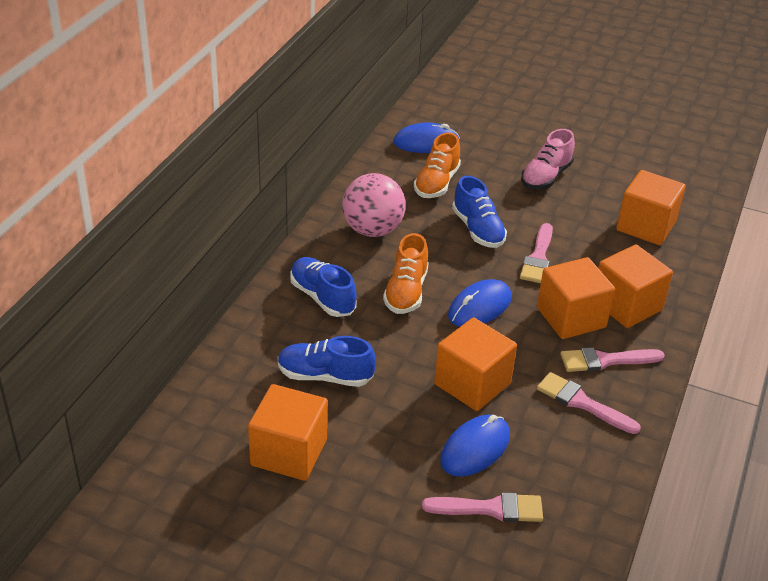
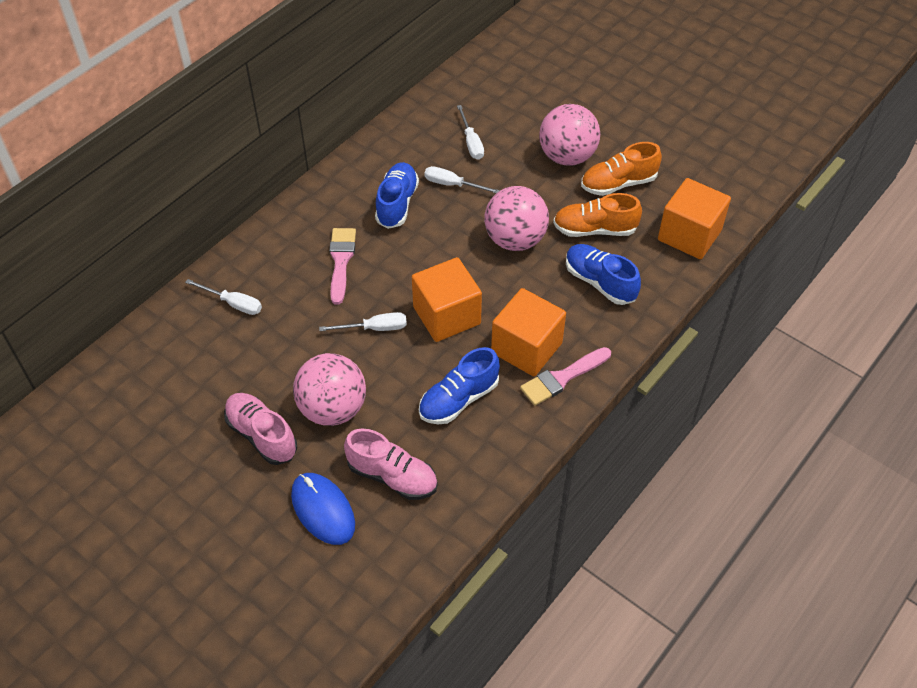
blue mouse: [393,122,460,153] [440,414,510,477] [448,279,512,327] = 3 -> [291,473,355,545] = 1
orange cube: [248,384,328,481] [434,318,517,411] [537,257,615,339] [598,245,673,328] [616,170,686,245] = 5 -> [412,257,482,342] [491,288,566,376] [658,178,731,259] = 3
pink ball: [342,173,406,237] = 1 -> [293,353,366,426] [484,186,549,251] [539,104,600,166] = 3
pink brush: [422,492,543,522] [520,223,553,283] [537,372,641,434] [560,347,665,372] = 4 -> [329,228,356,305] [520,347,611,406] = 2
pink shoe: [521,129,575,189] = 1 -> [224,393,297,465] [344,428,438,500] = 2
white screwdriver: none = 0 -> [185,279,262,315] [319,312,407,331] [424,166,500,193] [457,105,484,160] = 4

